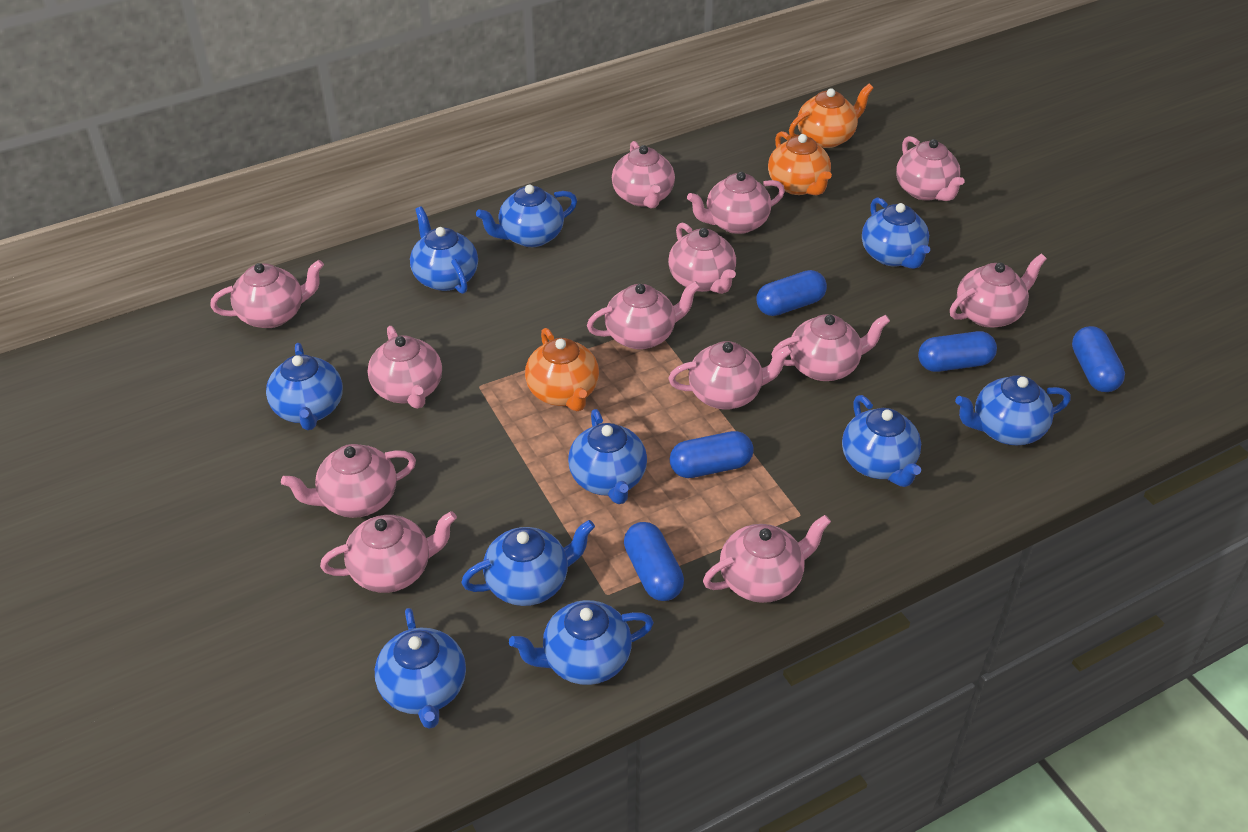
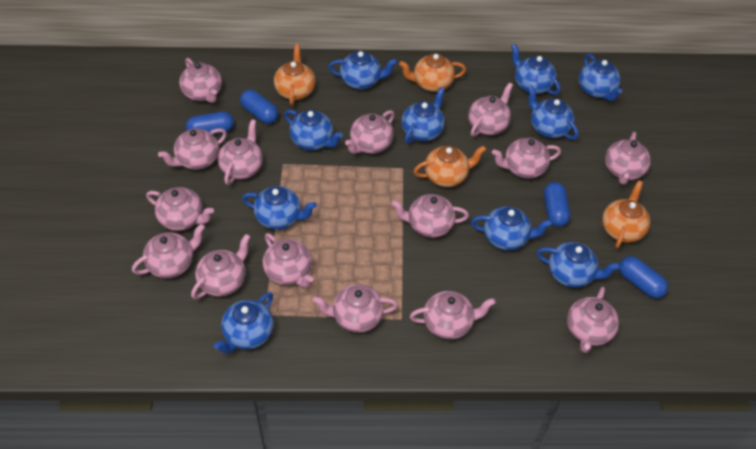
blue capsule: [624,522,684,601] [670,431,754,478] [756,270,827,316] [918,331,997,372] [1072,326,1125,392] = 5 -> [186,112,234,134] [240,90,278,124] [544,182,571,227] [619,256,668,299] = 4
orange teapot: [525,328,599,412] [768,131,832,195] [789,84,873,148] = 3 -> [274,44,315,105] [399,53,466,92] [414,145,486,187] [602,180,650,248] = 4
pink teapot: [210,260,324,328] [281,444,416,518] [320,511,457,593] [368,326,442,409] [587,281,700,350] [612,141,675,208] [668,222,736,294] [669,341,792,410] [687,172,785,234] [703,515,831,603] [771,314,890,381] [896,136,965,201] [950,254,1047,328] = 13 -> [132,224,205,278] [146,187,214,231] [158,128,227,170] [179,58,222,103] [191,234,251,299] [218,119,263,185] [263,233,313,288] [313,284,398,333] [345,110,394,154] [391,194,469,238] [410,291,496,339] [468,82,513,137] [492,138,561,179] [567,287,619,353] [605,132,651,185] = 15

